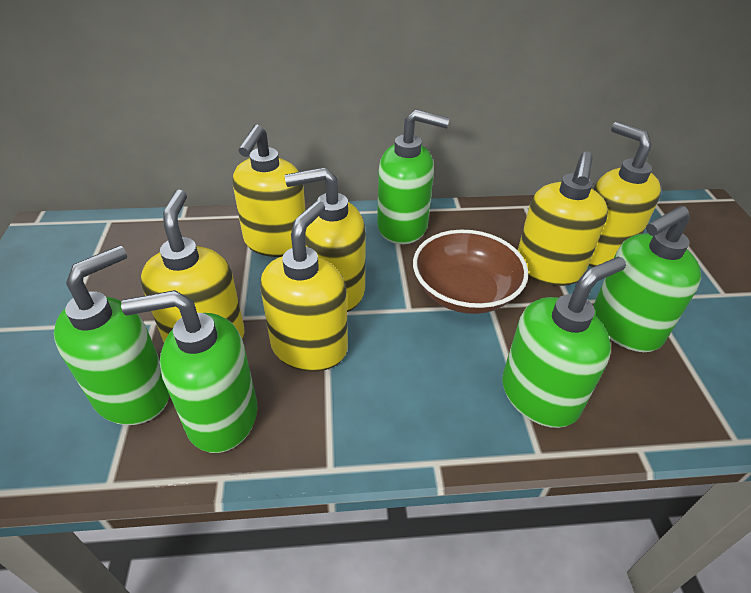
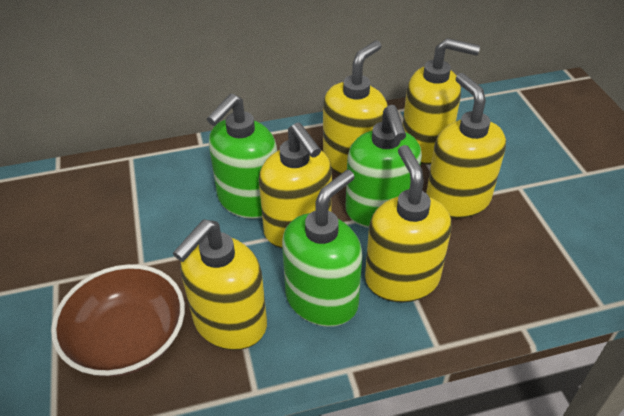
green soap dispenser: [54,245,169,425] [121,290,257,453] [377,110,450,244] [502,257,626,428] [593,206,701,352] = 5 -> [207,94,277,219] [282,170,362,327] [345,105,422,228] = 3

